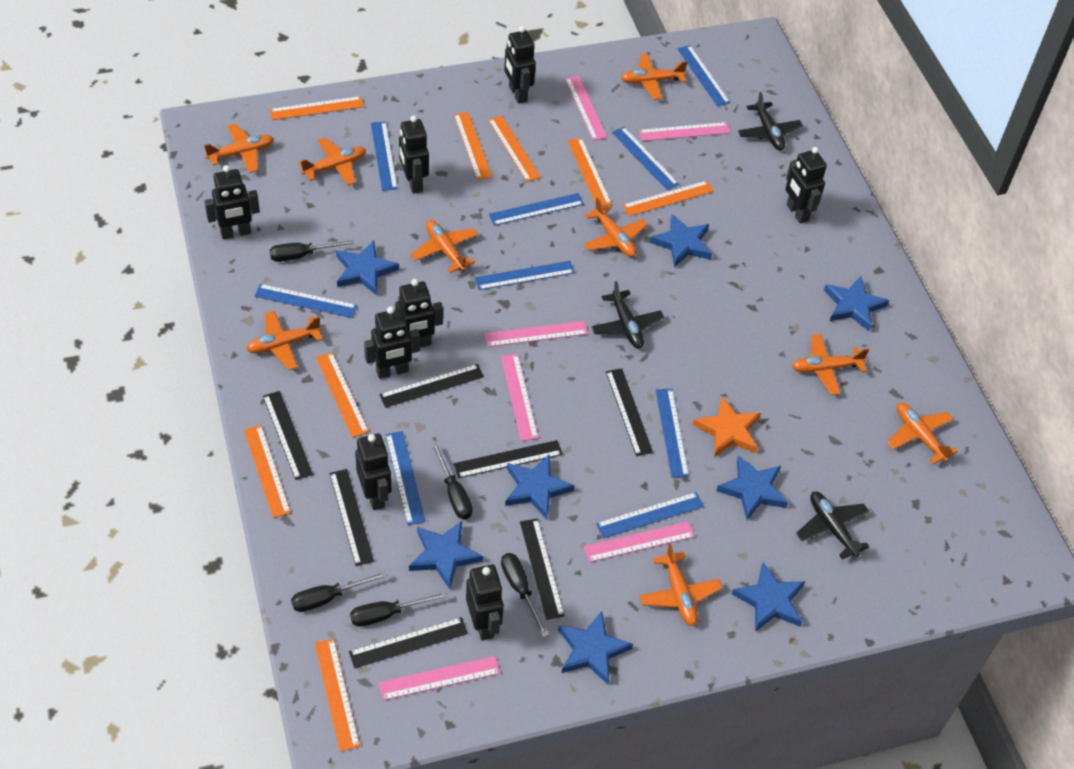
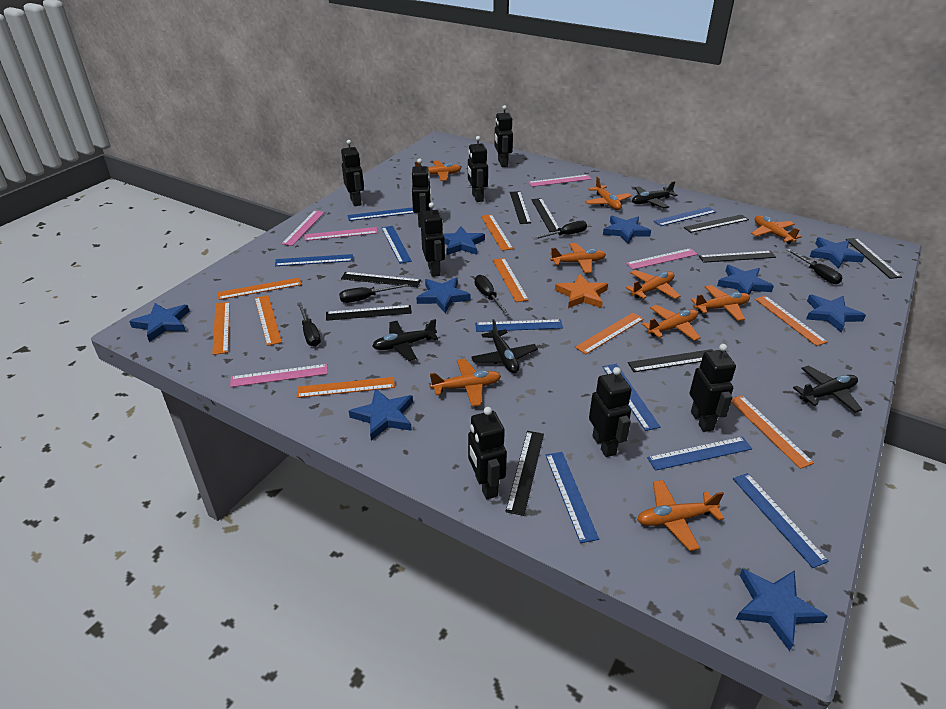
black plane: [592,281,664,349] [738,92,803,150] [796,492,869,559] = 3 -> [372,319,438,361] [471,319,538,373] [632,181,678,208] [793,365,863,413] = 4
black ruler: [263,391,313,480] [329,469,374,566] [349,617,468,668] [379,364,484,408] [454,440,563,478] [520,518,565,620] [606,368,653,456] = 7 -> [326,305,412,321] [341,272,421,287] [505,431,544,516] [510,191,531,224] [531,198,559,232] [628,349,714,372] [684,214,749,233] [699,251,776,263] [845,238,902,279] = 9
blue star: [336,240,399,295] [409,521,483,589] [505,454,575,519] [558,611,633,685] [650,214,712,267] [716,455,788,520] [732,562,805,632] [824,276,889,331] = 8 -> [129,303,189,342] [349,388,413,441] [416,277,471,313] [443,226,485,255] [603,216,651,244] [717,265,774,295] [736,568,828,651] [806,295,866,333] [810,237,865,269] = 9
orange ruler: [244,425,291,518] [270,96,364,120] [315,638,360,752] [316,352,369,438] [454,112,492,180] [488,115,541,182] [568,138,612,206] [622,180,714,216] = 8 -> [212,302,230,355] [218,278,302,300] [255,295,282,346] [297,377,395,398] [481,214,513,251] [493,258,529,302] [575,313,644,354] [731,395,814,469] [755,296,827,346] = 9
pink ruler: [379,656,500,701] [485,321,588,347] [501,354,538,441] [565,76,607,141] [584,521,695,562] [639,122,731,141] = 6 -> [230,364,328,387] [282,210,325,246] [304,227,378,241] [528,175,591,187] [626,248,698,270] = 5

